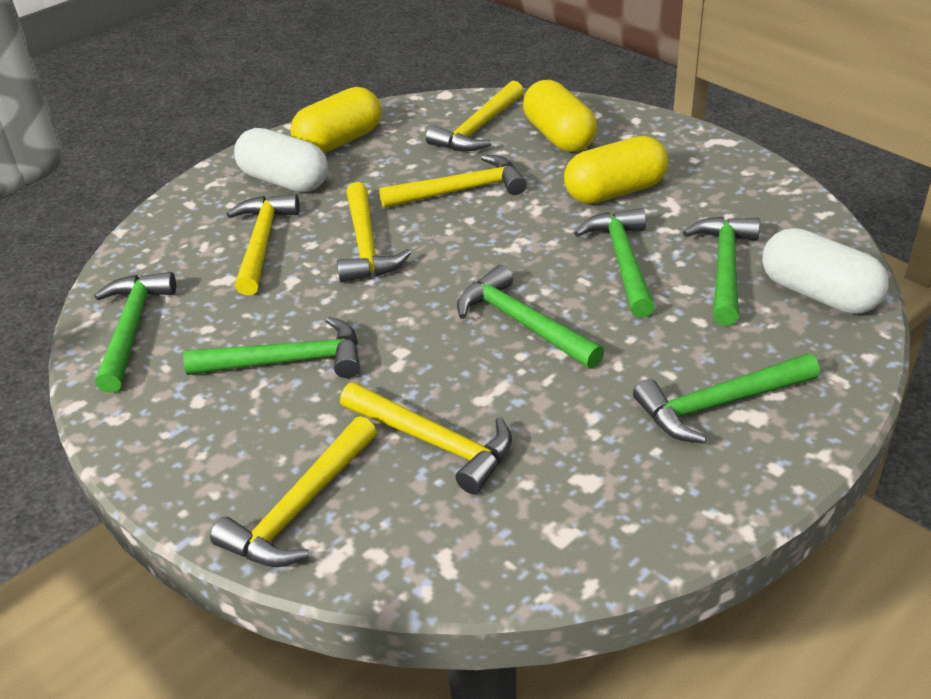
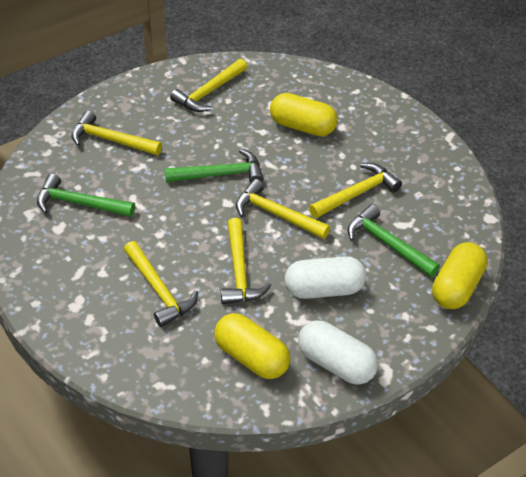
green hammer: [95,272,176,393] [183,317,360,378] [457,265,604,369] [574,208,655,318] [633,353,820,444] [683,216,760,326] = 6 -> [37,174,135,217] [165,149,263,183] [348,204,440,277] = 3

